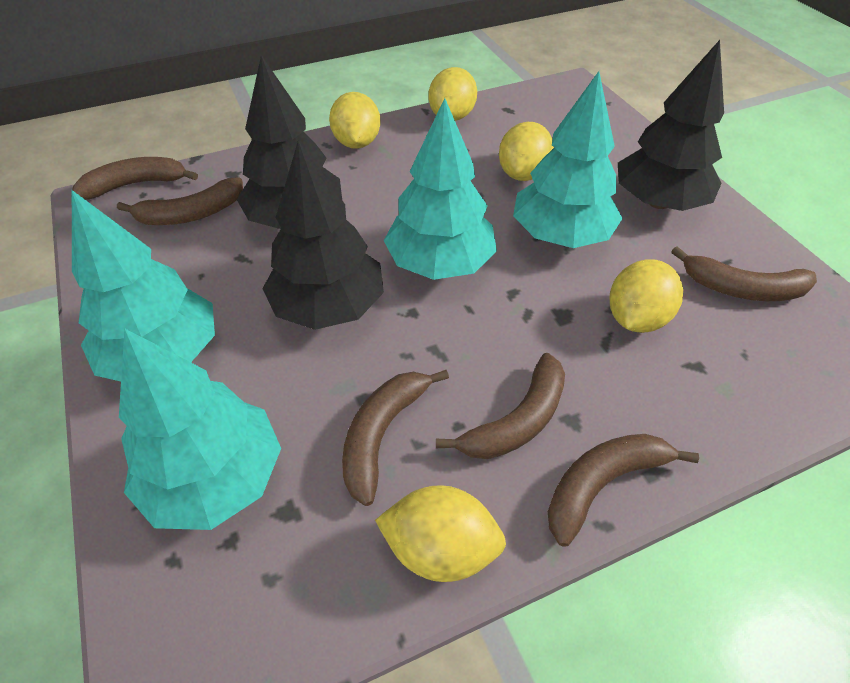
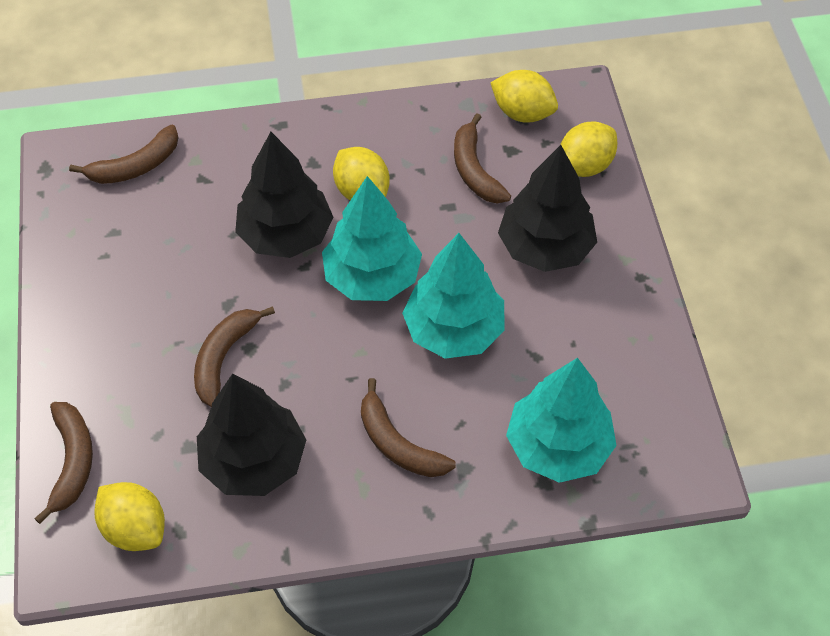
brown banana: [71,157,198,200] [117,177,243,225] [342,370,449,506] [436,353,565,459] [548,434,699,547] [671,246,817,301] = 6 -> [34,402,93,524] [69,125,179,184] [194,306,275,407] [361,378,456,477] [454,113,511,203] = 5
turquoise tree: [72,190,215,382] [119,329,281,530] [384,98,497,280] [513,71,623,248] = 4 -> [322,176,422,301] [402,233,505,359] [506,358,617,483] = 3
yellow lemon: [329,92,381,149] [375,485,506,582] [429,67,477,121] [499,122,554,181] [610,259,683,333] = 5 -> [95,482,165,551] [333,147,390,200] [490,70,558,123] [560,122,617,177] = 4

